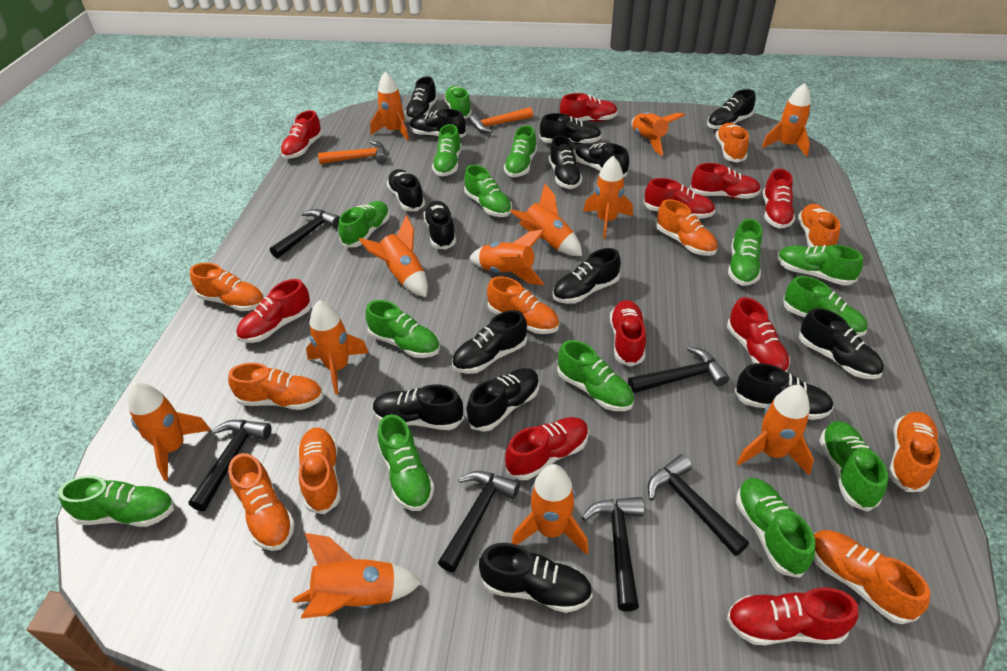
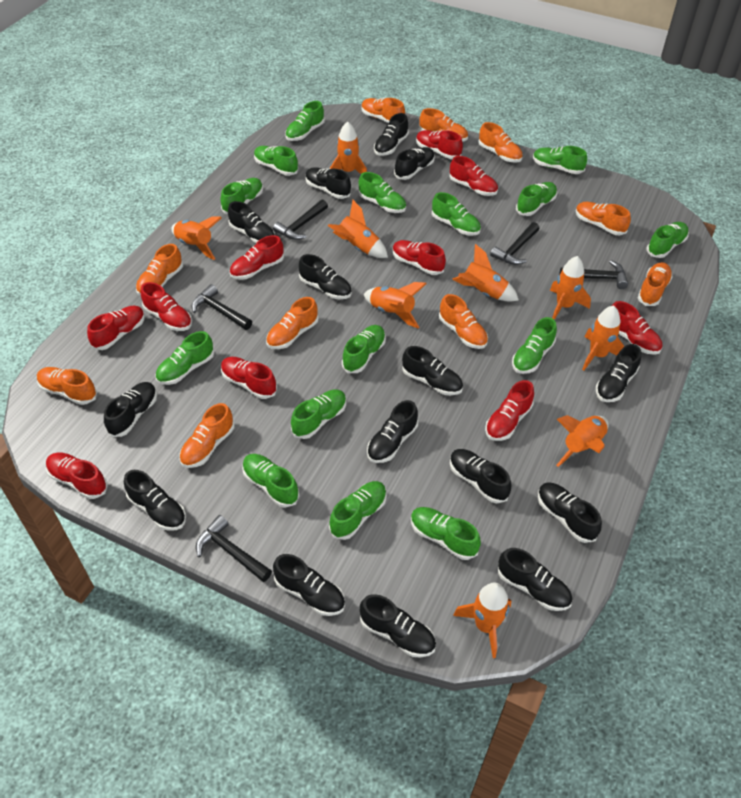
black hammer: [189,420,271,512] [270,209,340,258] [438,471,520,572] [582,497,644,611] [628,347,729,394] [648,454,749,556] = 6 -> [192,284,252,330] [196,515,272,582] [273,199,328,240] [490,222,540,265] [560,260,628,289] = 5
green shoe: [58,476,174,527] [338,201,390,248] [366,300,440,358] [378,414,435,511] [432,124,462,176] [444,86,472,119] [464,165,512,217] [504,125,537,177] [557,340,634,411] [728,219,762,286] [736,478,815,578] [777,245,863,286] [783,276,867,337] [819,421,888,512] = 14 -> [155,331,214,385] [221,178,263,214] [242,454,299,508] [254,146,298,176] [285,101,325,141] [291,390,346,439] [329,481,387,540] [342,325,386,373] [358,172,406,213] [411,507,481,560] [432,192,481,235] [512,317,557,374] [516,182,557,216] [533,146,587,174] [647,222,689,258] = 15
orange hammer: [318,140,387,164] [468,107,533,133] = 2 -> none = 0
orange rocket: [128,382,211,481] [293,533,422,619] [306,300,369,395] [359,215,428,297] [370,71,409,141] [469,229,545,285] [510,184,582,256] [512,464,589,555] [583,156,633,239] [631,112,685,155] [737,385,814,475] [762,83,811,157] = 12 -> [171,216,222,260] [328,200,388,258] [330,122,367,174] [364,282,427,328] [452,244,519,302] [453,583,511,658] [550,256,591,320] [556,415,609,467] [582,305,624,370] = 9

